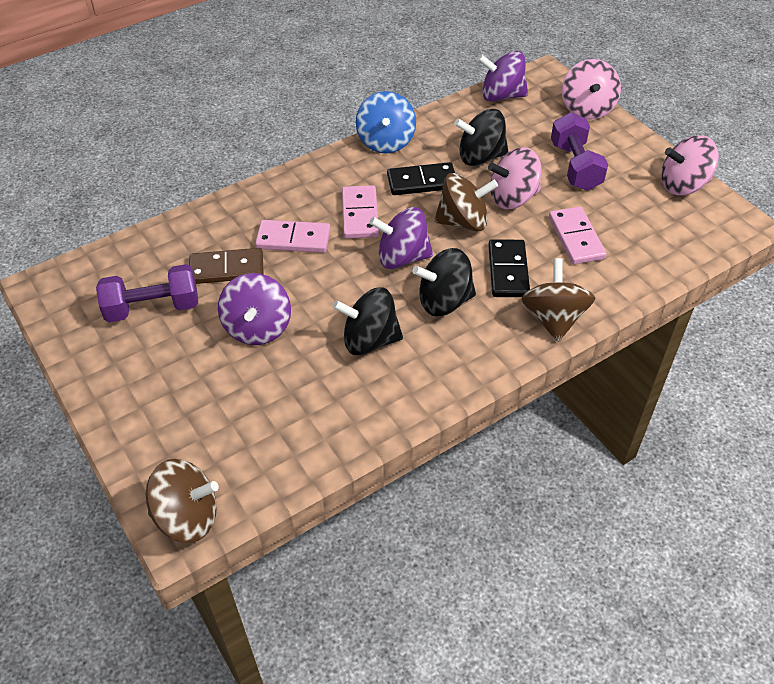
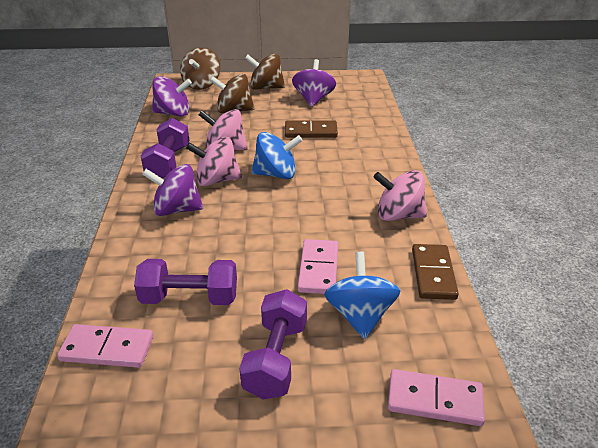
black domino: [387,162,455,195] [488,239,530,297] = 2 -> none = 0
black spinning top: [333,287,403,355] [412,248,476,316] [454,109,509,166] = 3 -> none = 0
blue spinning top: [356,91,416,154] = 1 -> [252,132,302,179] [324,252,400,339] = 2
brown domino: [189,248,264,284] = 1 -> [285,120,338,138] [412,244,459,300] = 2
purple dumbbell: [96,264,198,322] [551,112,608,191] = 2 -> [134,259,237,305] [141,118,190,178] [239,289,307,400] = 3

